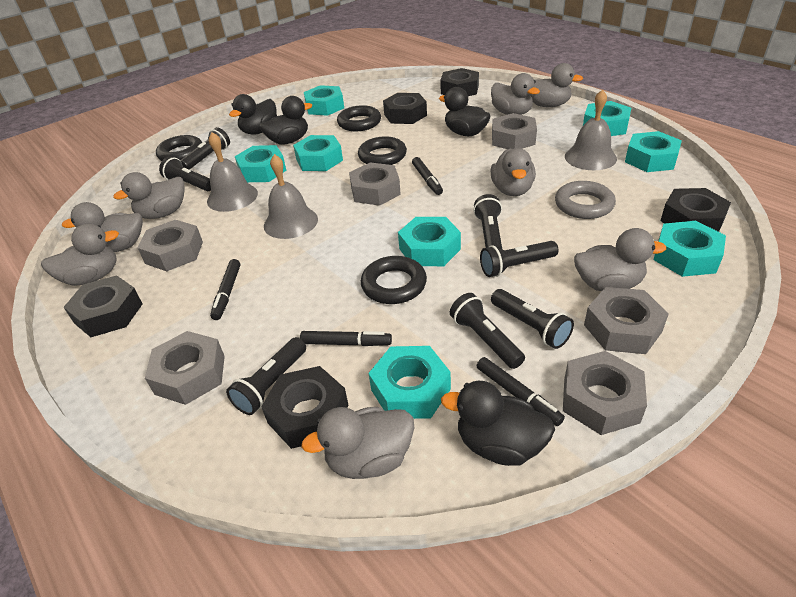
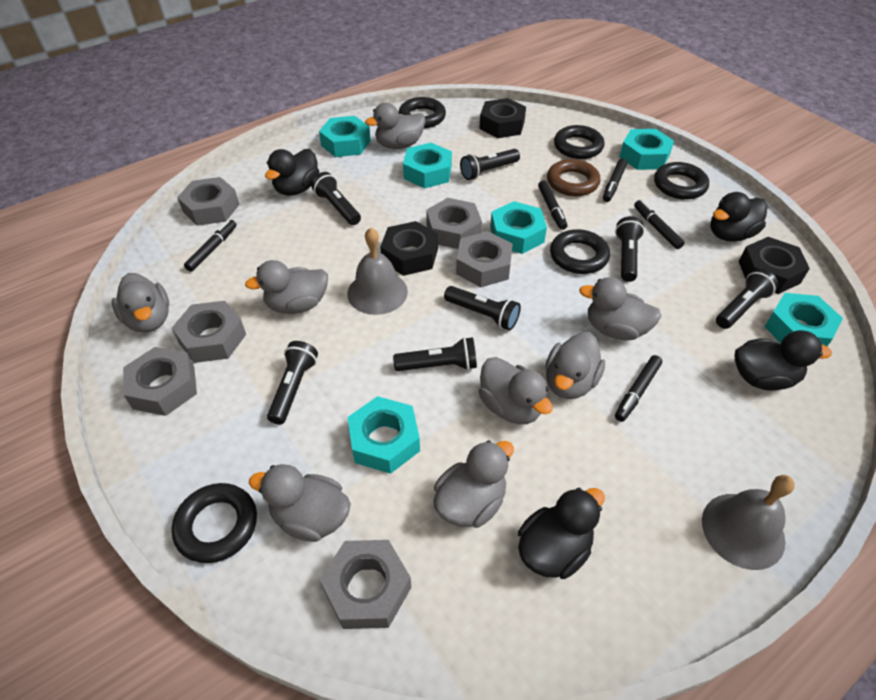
black marker: [210,259,240,320] [300,331,392,346] [412,157,443,195] [477,357,565,426] = 4 -> [184,220,237,272] [538,180,567,230] [603,158,627,202] [615,355,662,422] [634,200,685,249] = 5
black nut: [64,275,143,337] [261,366,348,449] [383,93,427,124] [440,68,479,96] [660,188,731,232] = 5 -> [380,221,438,276] [479,98,526,138] [739,237,810,294] = 3
black ring: [156,135,202,161] [337,105,381,131] [358,136,407,165] [361,256,427,304] = 4 -> [172,483,257,563] [398,97,446,128] [550,229,610,274] [554,125,605,159] [654,162,709,200] = 5
brown ring: none = 0 -> [547,159,601,196] = 1
grey bell: [207,132,258,212] [264,154,318,239] [565,89,617,170] = 3 -> [347,228,408,315] [702,475,795,570] = 2
grey ring: [555,181,616,219] = 1 -> none = 0
turquoise nut: [235,145,286,182] [293,135,343,171] [304,85,344,116] [368,346,451,419] [398,217,461,266] [583,101,631,136] [625,131,682,172] [653,221,726,277] = 8 -> [319,116,371,157] [348,396,420,474] [403,143,452,189] [490,201,547,254] [619,129,674,170] [765,293,843,346] = 6

